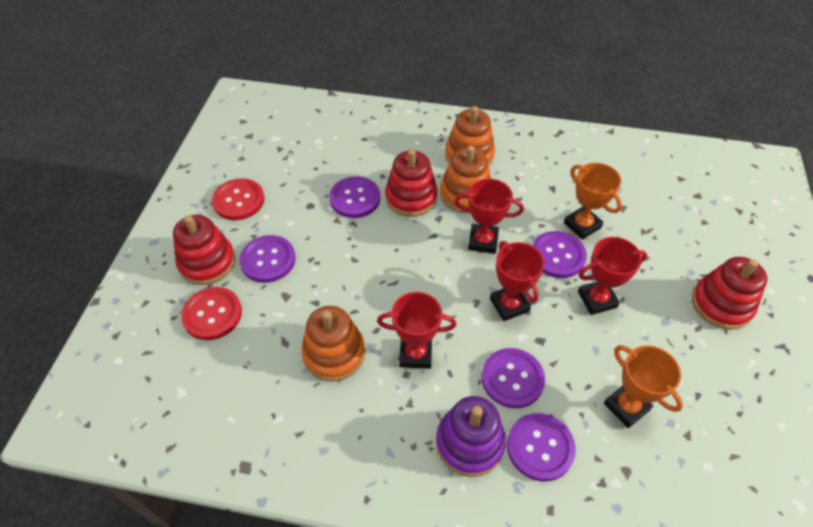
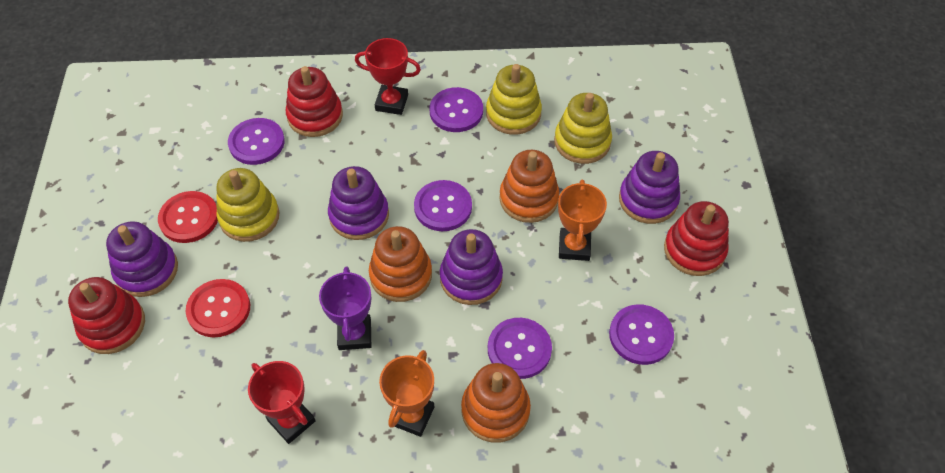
purple stacking toy: [436,396,506,477] = 1 -> [106,221,178,297] [328,166,389,240] [440,229,503,305] [619,151,680,224] = 4
purple trophy: none = 0 -> [319,267,371,350] = 1
red trophy: [377,292,456,369] [454,179,524,254] [490,241,545,321] [578,237,647,315] = 4 -> [248,361,316,444] [355,38,421,115] = 2
yellow stacking toy: none = 0 -> [216,168,280,242] [486,64,542,135] [554,93,612,164] = 3

